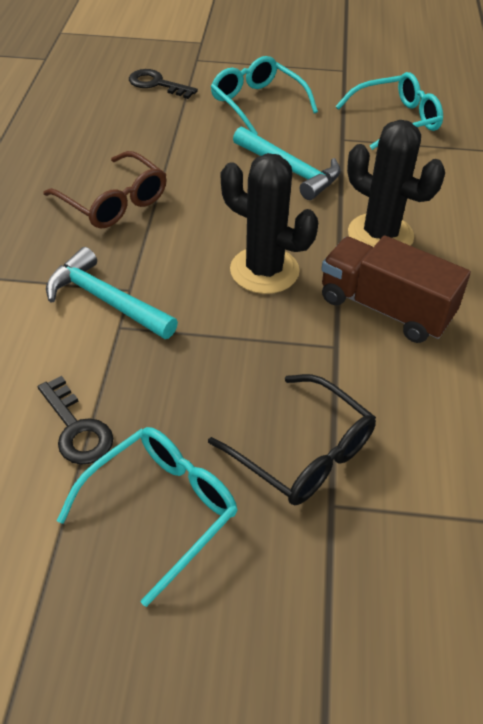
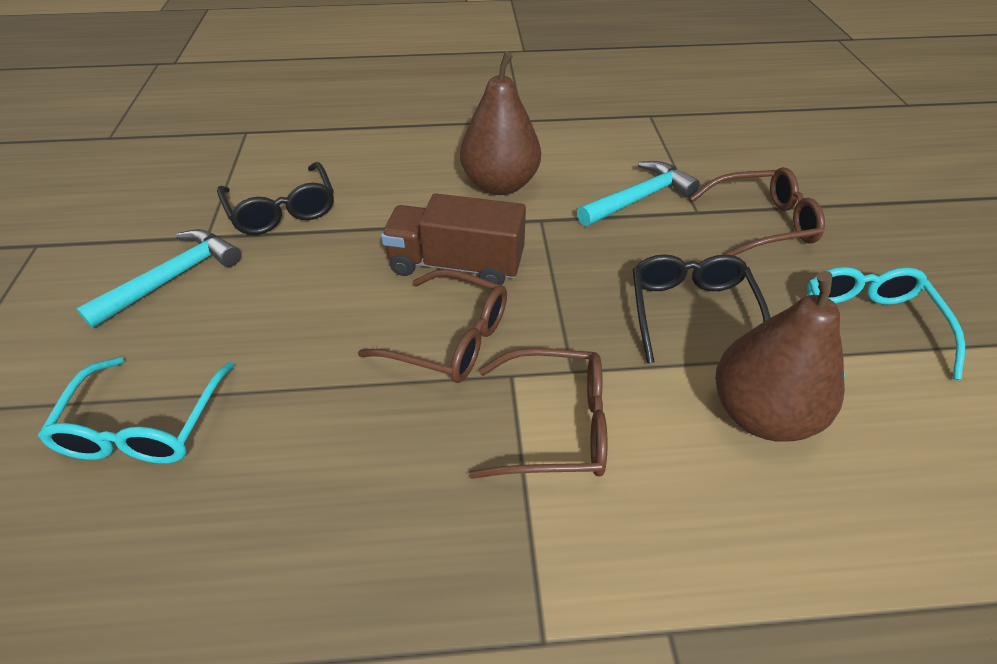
black cactus: [221,153,318,294] [347,120,445,247] = 2 -> none = 0
black glasses: [208,374,376,506] = 1 -> [217,162,334,235] [633,254,771,363] = 2
black key: [38,376,113,465] [129,69,198,99] = 2 -> none = 0
brown glasses: [43,151,167,229] = 1 -> [358,269,507,383] [469,348,607,479] [690,167,825,256] = 3
brown pear: none = 0 -> [460,51,541,195] [715,271,845,442] = 2
turquoise glasses: [57,427,238,607] [211,56,318,135] [336,72,443,150] = 3 -> [38,357,235,464] [807,267,965,380] = 2

